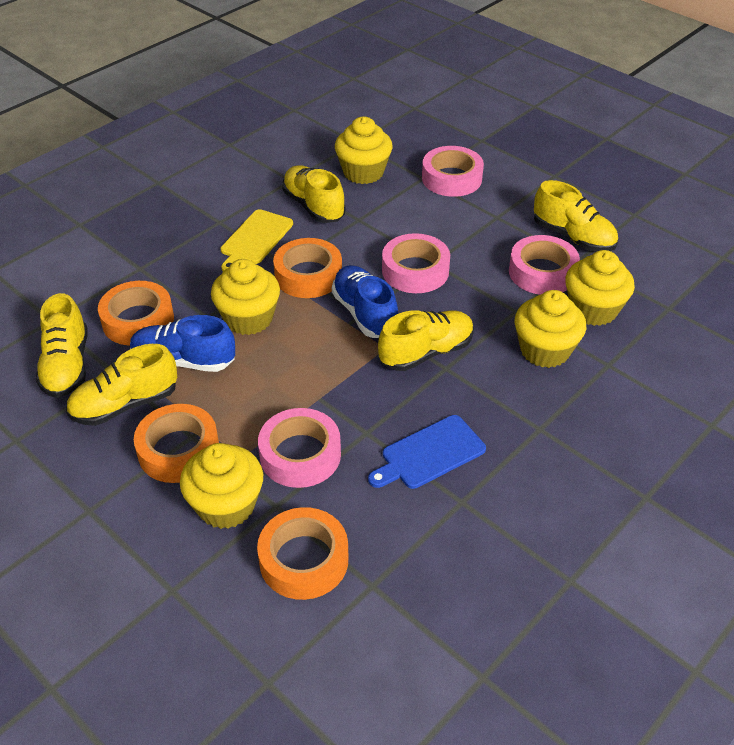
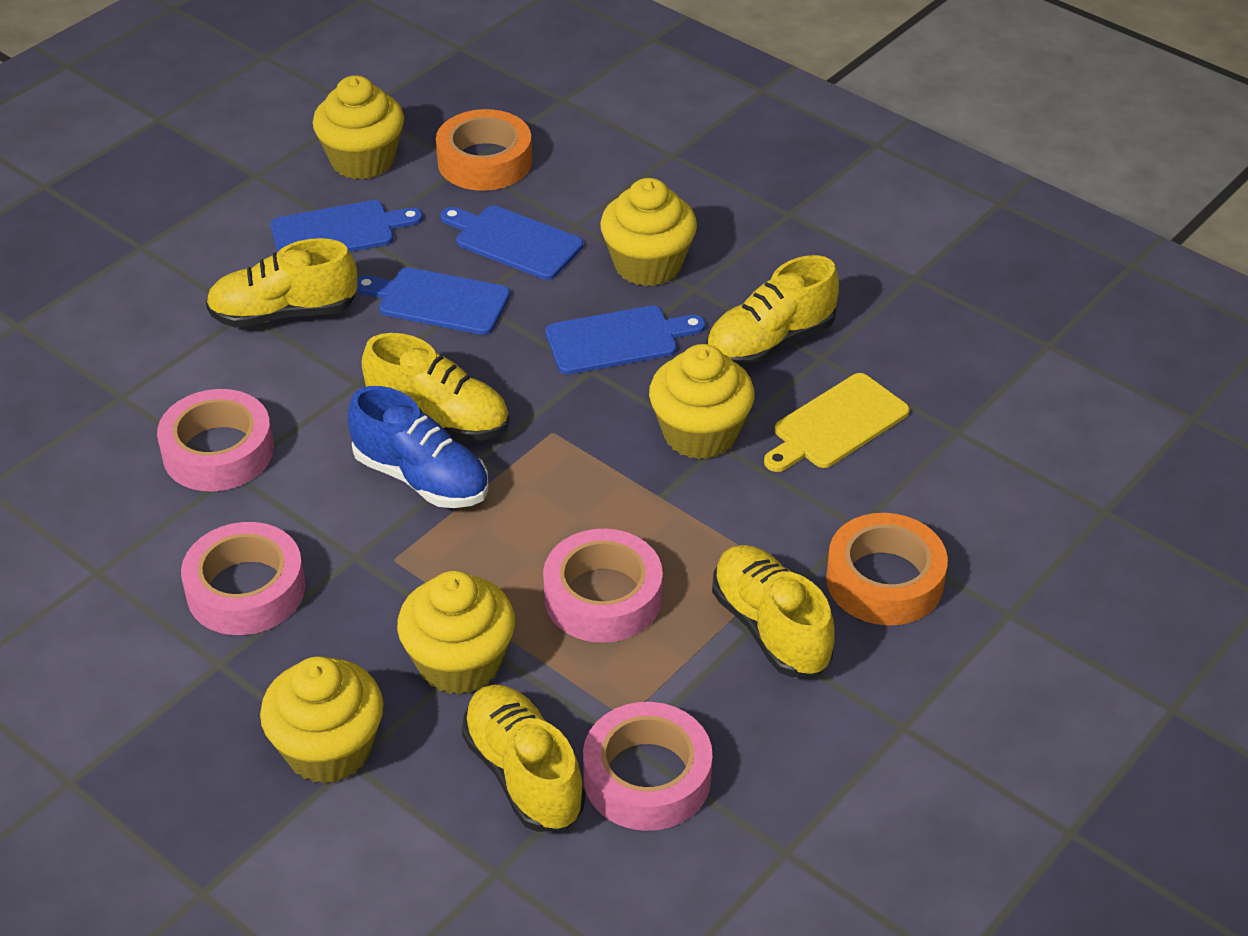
blue cutting board: [368,415,486,489] = 1 -> [270,200,423,252] [357,267,510,335] [440,206,583,280] [545,306,705,374] = 4
blue shoe: [130,315,235,372] [332,265,398,338] = 2 -> [348,386,488,508] = 1
orange tape: [98,281,174,346] [134,404,219,483] [257,507,348,600] [273,238,342,298] = 4 -> [436,109,532,191] [826,513,948,625] = 2

